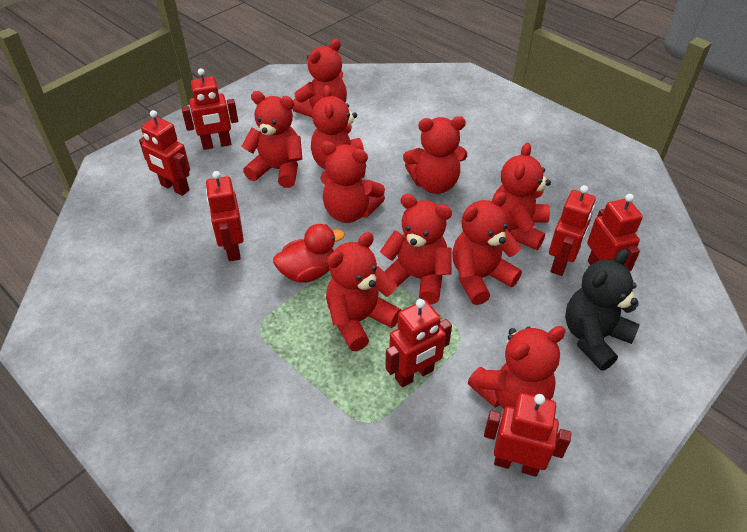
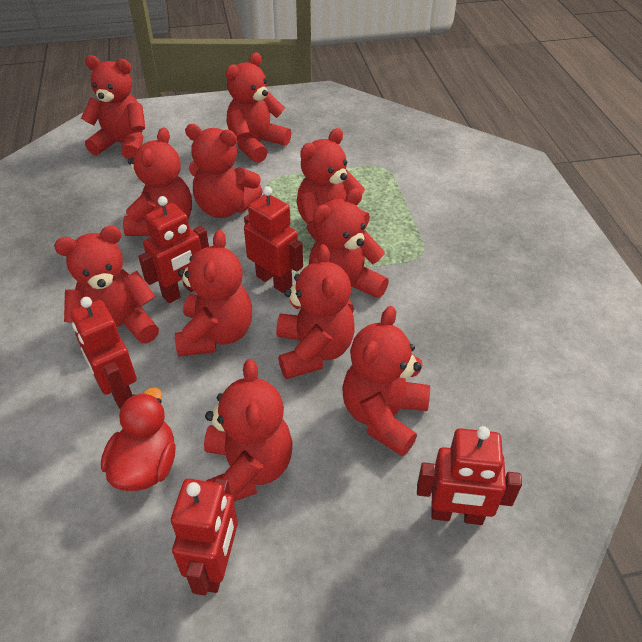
black teddy bear: [565,249,640,371] = 1 -> none = 0
red robot: [139,110,190,196] [181,69,238,150] [206,171,244,261] [385,299,452,387] [484,393,572,477] [549,185,596,276] [587,194,643,271] = 7 -> [70,297,137,409] [138,196,209,303] [171,478,238,596] [244,186,303,293] [417,426,522,525] = 5
red teddy bear: [241,91,302,188] [292,39,347,117] [311,85,366,178] [320,141,385,223] [326,232,401,351] [380,194,452,304] [403,116,467,194] [452,192,522,305] [468,326,566,409] [493,143,551,250] = 10 -> [54,226,159,354] [81,55,145,159] [123,127,192,236] [175,230,252,357] [185,124,263,218] [204,359,293,501] [226,52,291,163] [276,244,355,379] [297,128,370,241] [309,188,389,313] [342,306,430,456] = 11

